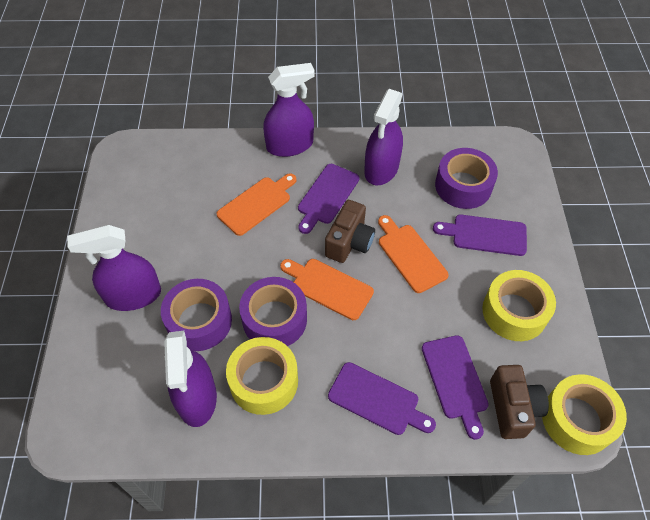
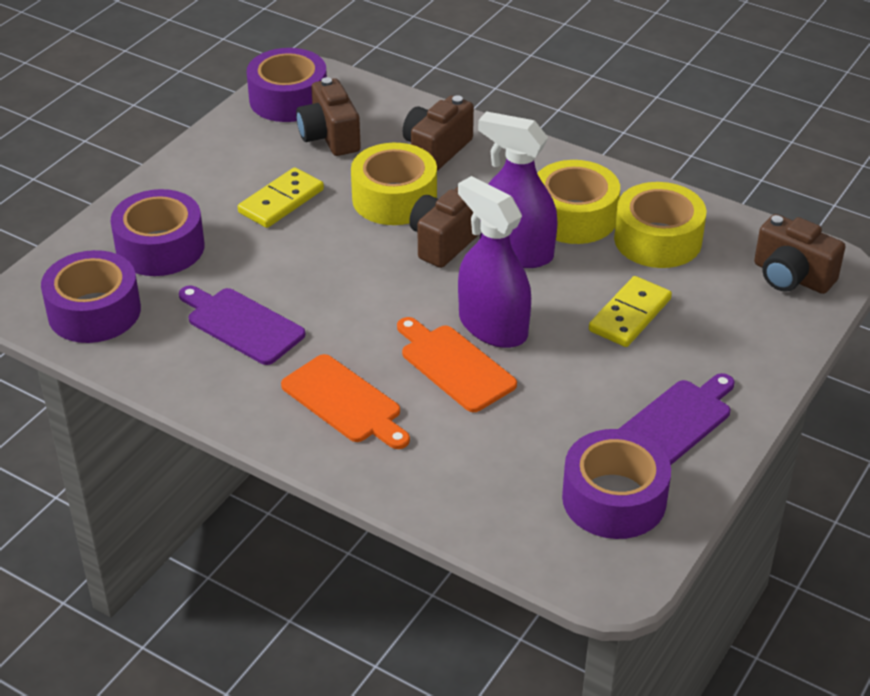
brown camera: [325,200,375,263] [490,365,549,439] = 2 -> [296,77,361,156] [403,95,474,171] [409,187,478,268] [754,214,845,294] = 4
orange cutting board: [217,174,297,236] [280,259,374,320] [378,215,449,293] = 3 -> [281,354,410,449] [397,317,517,412] = 2
purple cutting board: [298,164,359,234] [328,362,436,435] [422,335,489,440] [433,215,527,256] = 4 -> [179,286,305,365] [619,373,735,465] = 2
purple spray bottle: [67,225,161,311] [164,331,217,427] [263,63,315,157] [364,89,403,185] = 4 -> [458,176,531,348] [478,111,558,268] = 2
purple tape: [161,279,232,351] [239,277,307,346] [435,148,498,209] = 3 -> [41,250,141,343] [111,189,204,276] [247,48,327,122] [562,429,671,539] = 4
yellow domino: none = 0 -> [238,167,324,228] [589,276,672,347] = 2

